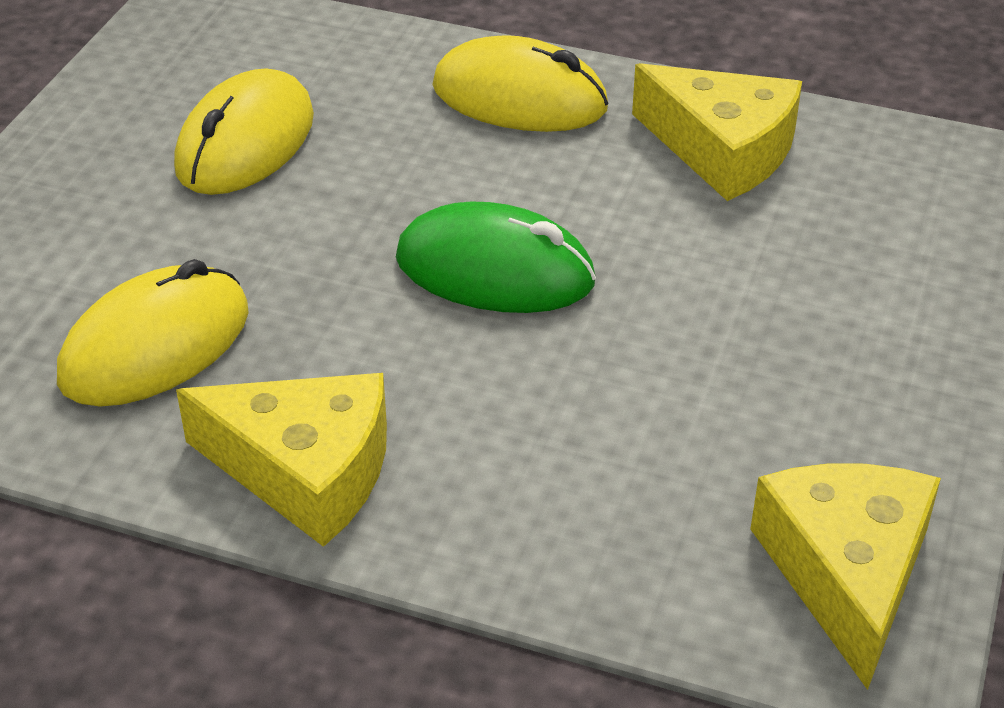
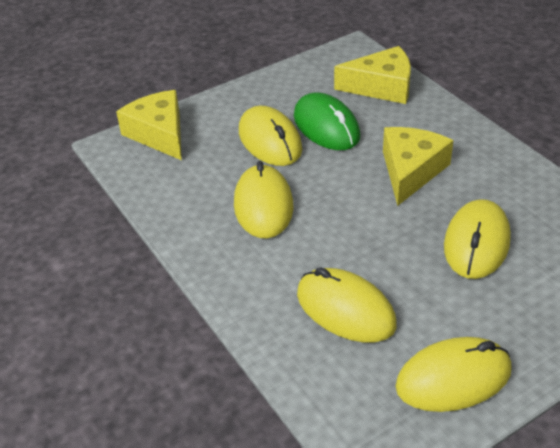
yellow mouse: [57,259,249,406] [174,68,314,195] [432,35,608,132] = 3 -> [234,161,294,239] [239,106,302,166] [297,267,397,343] [395,337,512,412] [444,199,511,279] = 5

